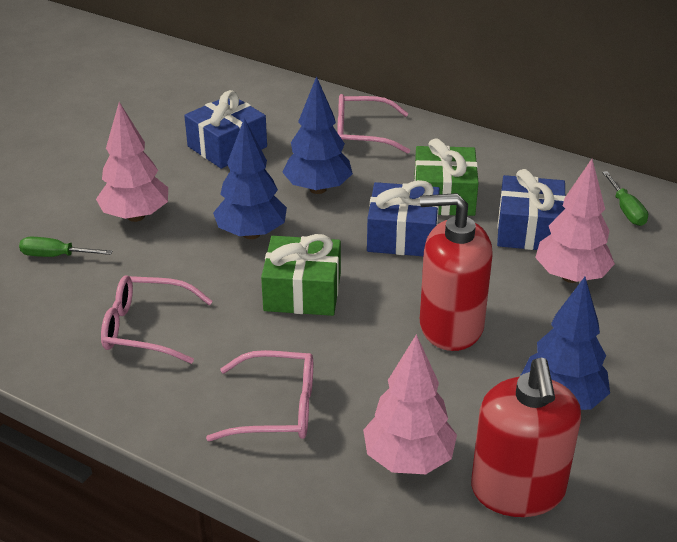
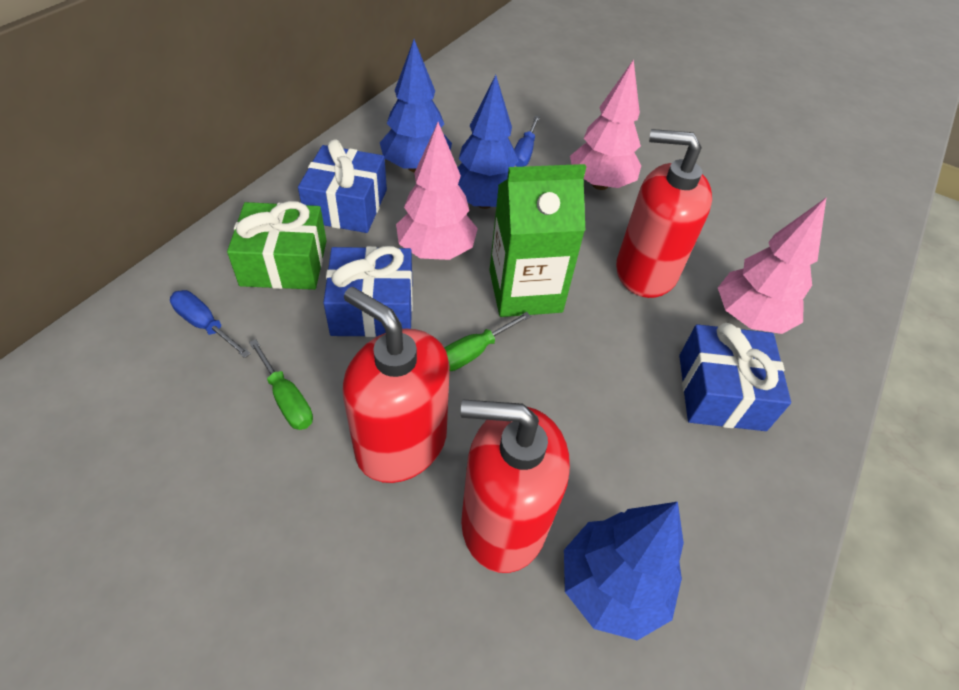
blue screwdriver: none = 0 -> [170,290,251,358] [514,116,540,167] = 2
green carton: none = 0 -> [489,164,586,317] = 1
green gift: [261,234,341,316] [414,138,479,216] = 2 -> [227,201,327,290] = 1
pink glasses: [101,275,213,364] [206,350,313,441] [337,94,410,154] = 3 -> none = 0
red soap dispenser: [420,193,493,351] [471,358,581,517] = 2 -> [342,287,450,483] [461,400,570,573] [616,129,712,298] = 3

